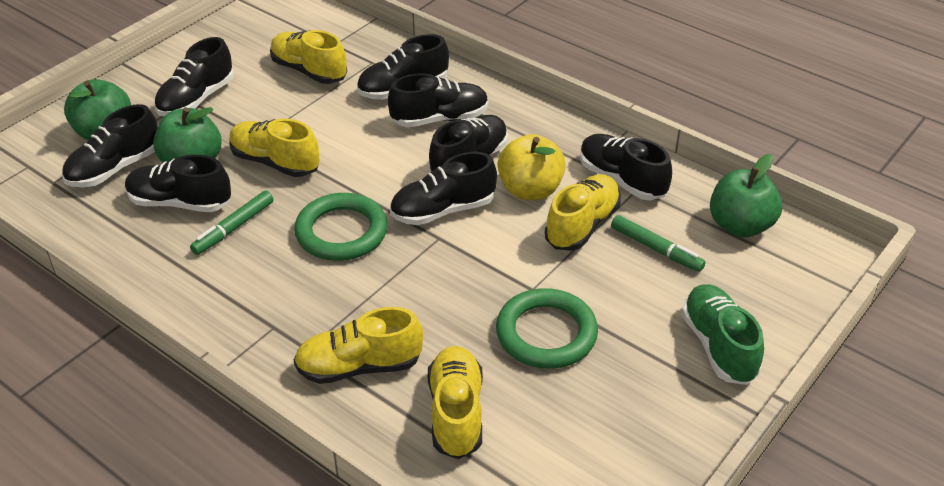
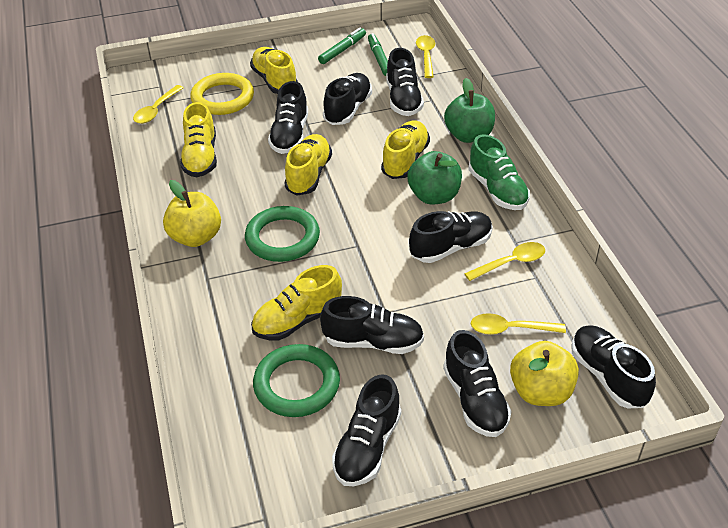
green apple: [64,79,131,140] [153,107,221,163] [710,154,782,238] = 3 -> [407,151,462,205] [444,78,495,143] = 2
yellow apple: [497,134,566,200] = 1 -> [163,180,221,247] [510,341,579,406] = 2
yellow ring: none = 0 -> [190,73,254,115] = 1
yellow spoon: none = 0 -> [133,85,184,124] [416,35,435,78] [464,242,545,281] [470,313,566,335] = 4

